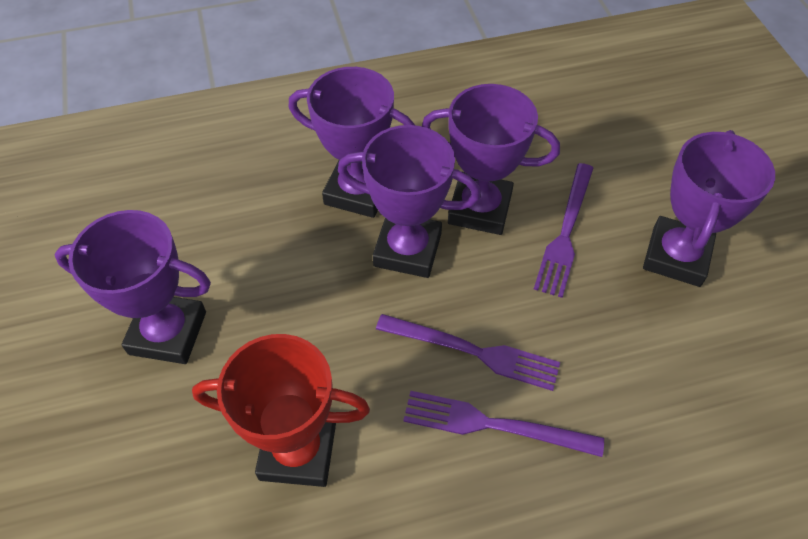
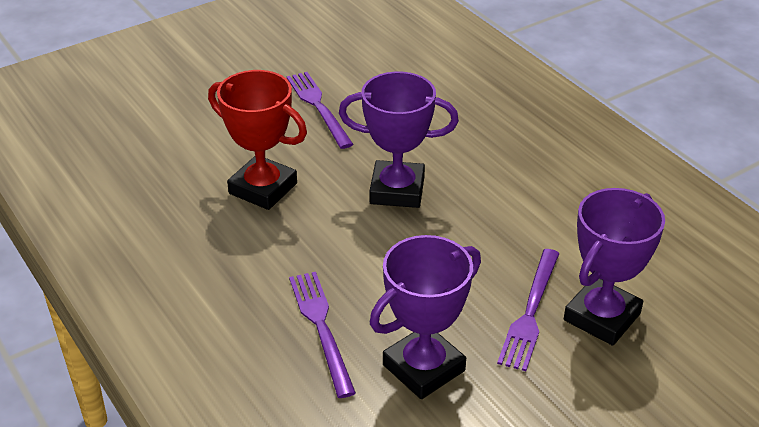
purple trophy: [54,210,211,364] [289,67,415,218] [338,125,481,278] [422,84,560,235] [643,130,775,287] = 5 -> [339,72,459,208] [370,235,481,399] [564,188,665,346] = 3

